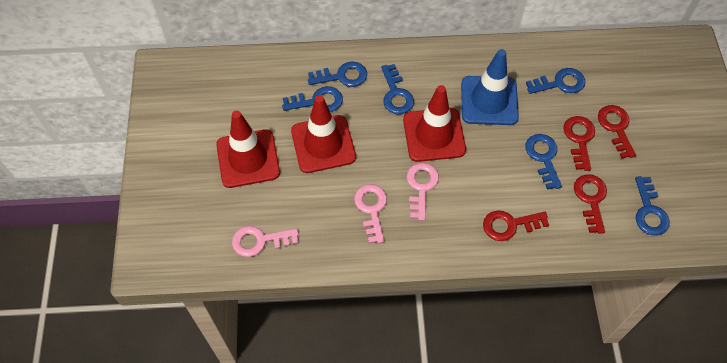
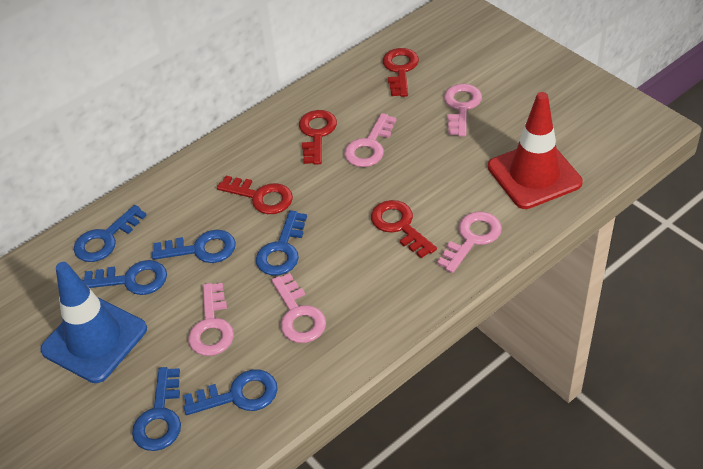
pink key: [232,226,299,257] [354,184,387,244] [406,162,439,221] = 3 -> [188,283,234,356] [272,273,326,343] [344,113,397,167] [437,212,502,273] [444,84,482,137] = 5
red traffic cone: [216,111,280,188] [291,95,356,173] [403,85,466,162] = 3 -> [488,92,583,209] = 1

